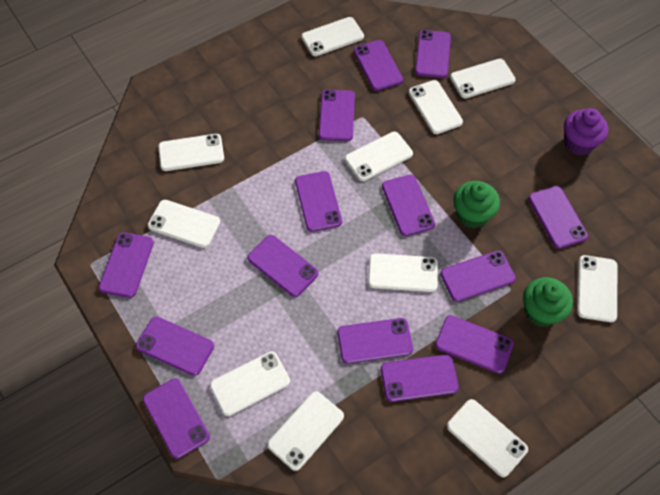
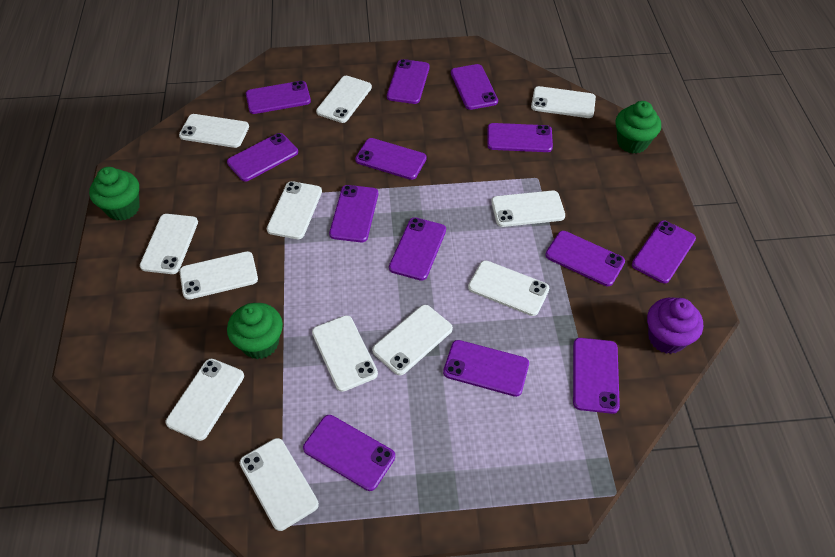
green cupcake: [453,181,500,228] [523,277,573,327] = 2 -> [89,167,140,221] [227,303,283,359] [615,101,661,154] = 3
purple phone: [98,232,154,298] [136,317,214,376] [143,378,210,459] [247,235,319,297] [295,171,342,232] [319,90,355,141] [337,318,413,364] [354,40,403,91] [381,354,459,402] [382,175,435,236] [415,30,451,78] [435,315,514,374] [440,251,516,302] [528,186,588,249] = 14 -> [227,133,298,182] [246,81,311,114] [303,415,395,491] [329,185,378,242] [355,138,427,180] [387,59,430,104] [389,217,446,281] [443,340,529,397] [451,64,498,110] [487,123,553,152] [545,231,625,286] [573,338,620,414] [632,221,696,283] = 13
white phone: [148,200,220,248] [158,134,224,171] [210,351,290,416] [268,391,344,471] [301,17,364,56] [345,132,413,181] [368,253,438,292] [409,80,463,134] [447,399,528,477] [450,59,516,98] [577,255,617,322] = 11 -> [140,214,198,274] [166,359,244,441] [179,114,249,148] [179,251,258,300] [240,438,319,531] [267,181,322,239] [312,315,378,392] [316,76,372,123] [372,305,453,375] [468,260,549,316] [491,190,565,227] [531,86,596,118] = 12

